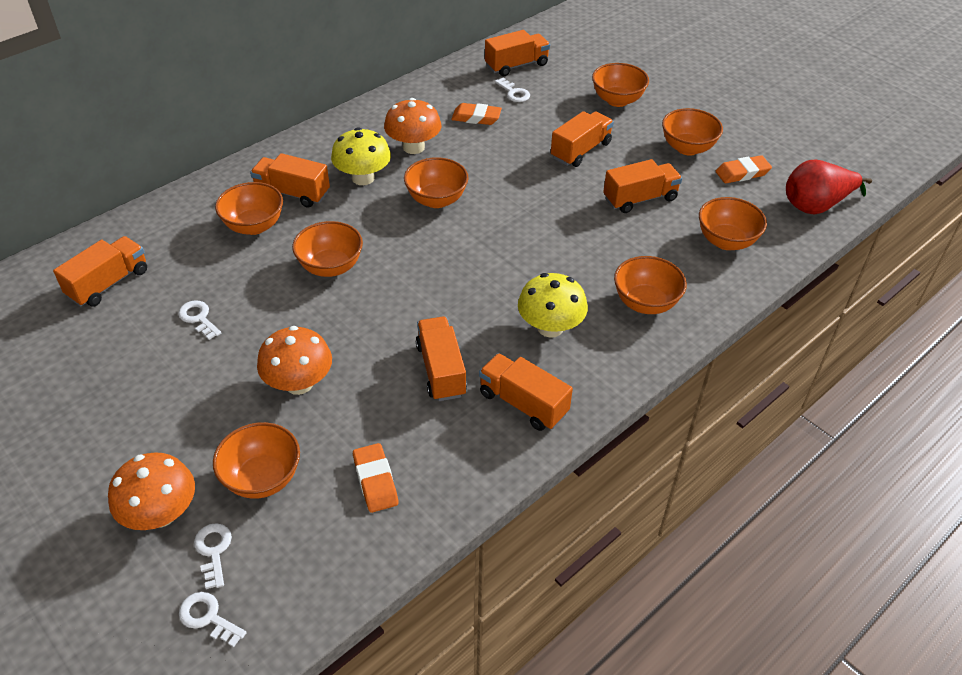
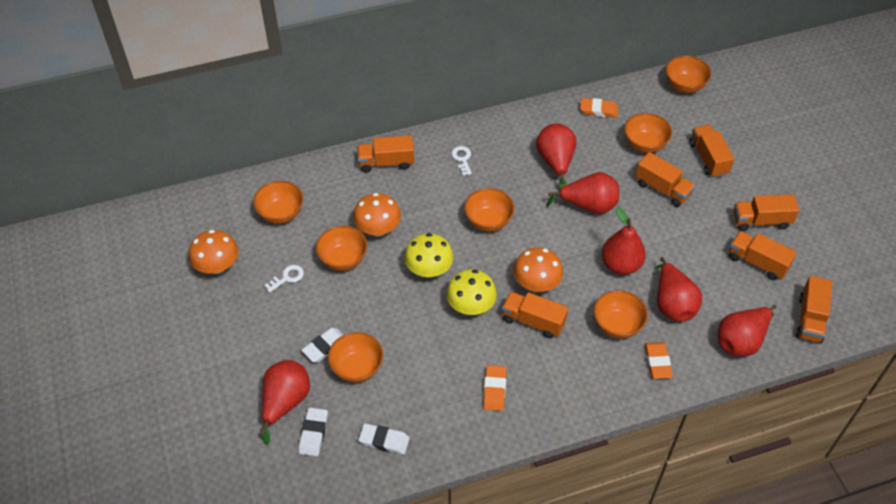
orange bowl: [213,422,300,499] [215,182,283,235] [292,221,363,277] [404,157,469,208] [592,63,649,107] [614,256,687,314] [662,108,723,156] [699,197,767,250] = 8 -> [253,181,303,224] [316,226,367,271] [328,332,384,383] [464,188,515,232] [594,290,648,339] [624,113,672,153] [666,56,711,93] = 7
red pear: [786,160,872,215] = 1 -> [260,360,310,445] [536,123,576,189] [546,172,619,214] [602,208,646,275] [656,257,702,322] [718,305,777,357] = 6
white eraser: none = 0 -> [299,408,328,456] [301,328,343,362] [359,423,410,455] = 3
white key: [178,300,221,340] [179,592,247,647] [194,523,232,589] [495,78,530,102] = 4 -> [264,265,304,293] [451,146,472,176] = 2

